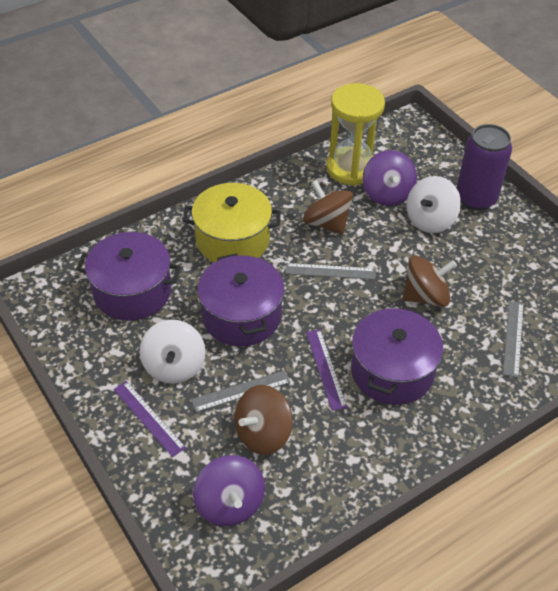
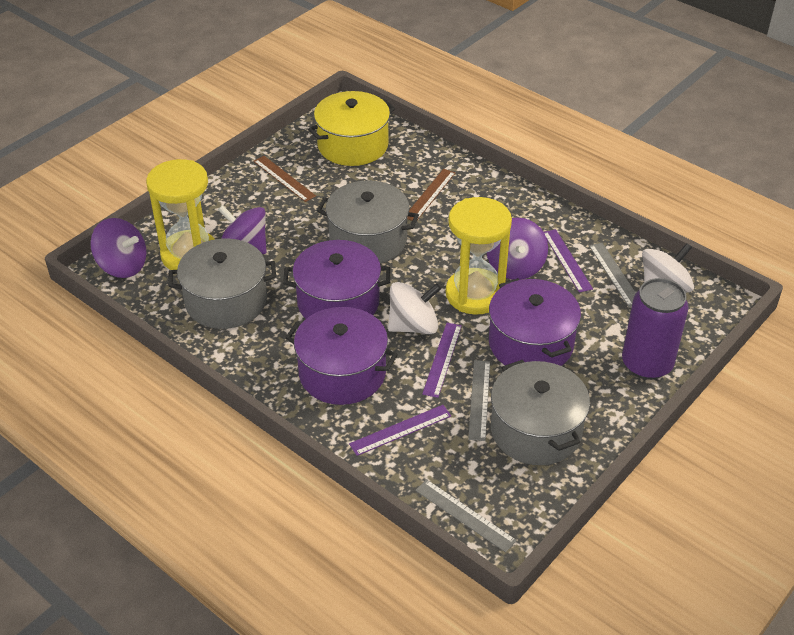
brown ruler: none = 0 -> [253,156,316,202] [407,169,455,221] = 2
brown spinning top: [234,385,293,455] [303,180,353,235] [403,256,457,307] = 3 -> none = 0
grey pot: none = 0 -> [169,238,276,329] [317,181,419,263] [491,360,590,465] = 3
purple ruler: [113,381,186,457] [306,329,347,411] = 2 -> [349,405,451,456] [422,323,462,398] [544,229,593,293] = 3
purple spinning top: [193,455,265,526] [362,150,417,206] = 2 -> [90,218,146,278] [218,205,267,254] [487,218,548,280] = 3
yellow hourglass: [326,83,385,186] = 1 -> [146,159,215,270] [446,197,512,315] = 2

